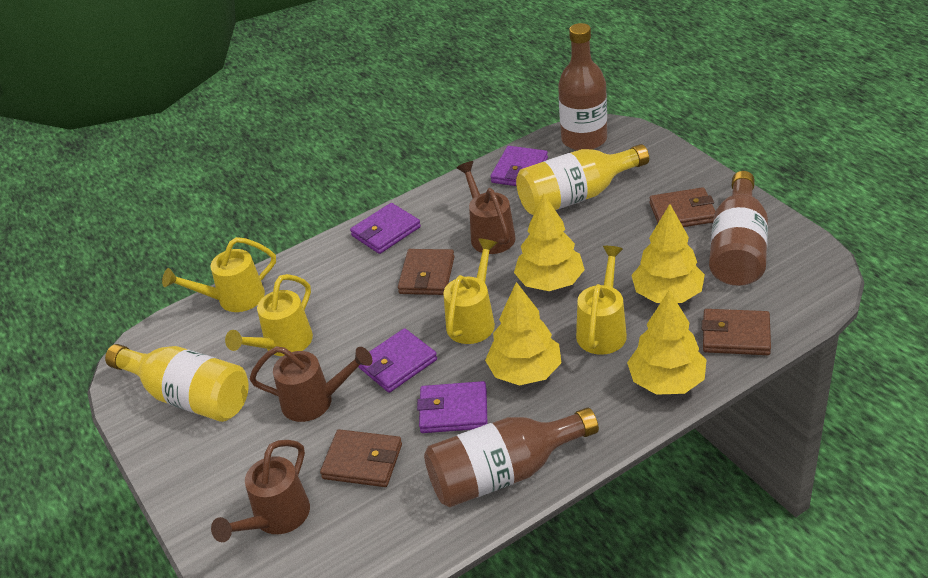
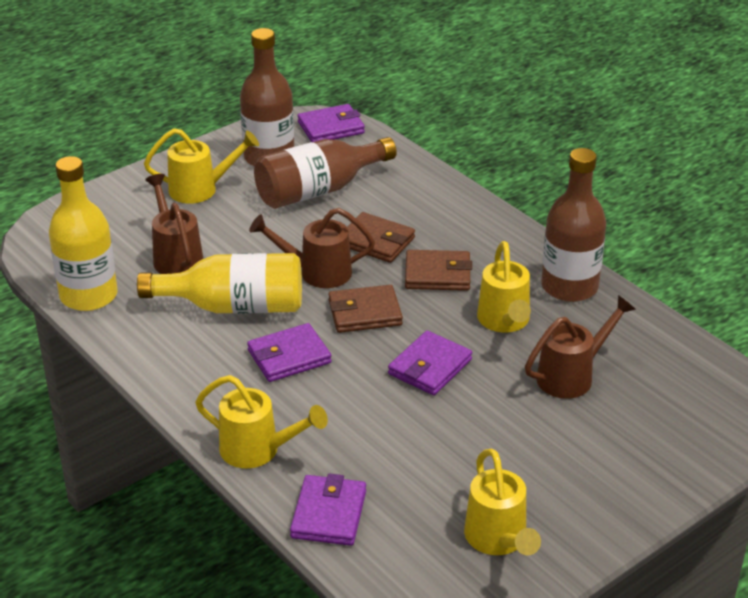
brown wallet: [320,429,402,487] [398,249,455,295] [649,187,715,227] [702,309,771,355] = 4 -> [328,285,403,333] [347,212,415,263] [405,250,472,291] = 3
yellow tree: [485,282,561,386] [514,194,585,291] [627,290,706,395] [631,204,705,303] = 4 -> none = 0

